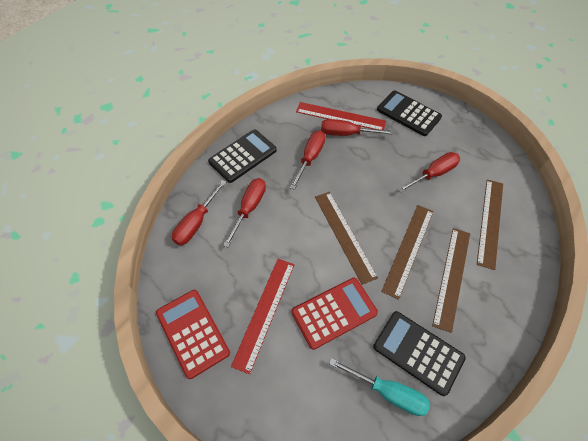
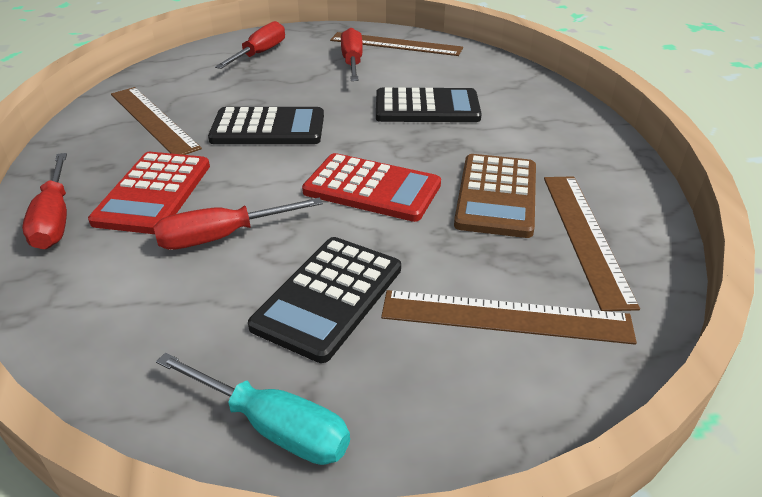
brown calculator: none = 0 -> [454,154,536,238] = 1
red ruler: [231,259,294,374] [296,102,386,130] = 2 -> none = 0
red screwdriver: [172,180,226,245] [223,178,266,247] [290,131,325,190] [321,119,394,136] [397,152,460,193] = 5 -> [22,153,67,249] [154,197,323,250] [215,21,285,69] [341,28,363,81] = 4

